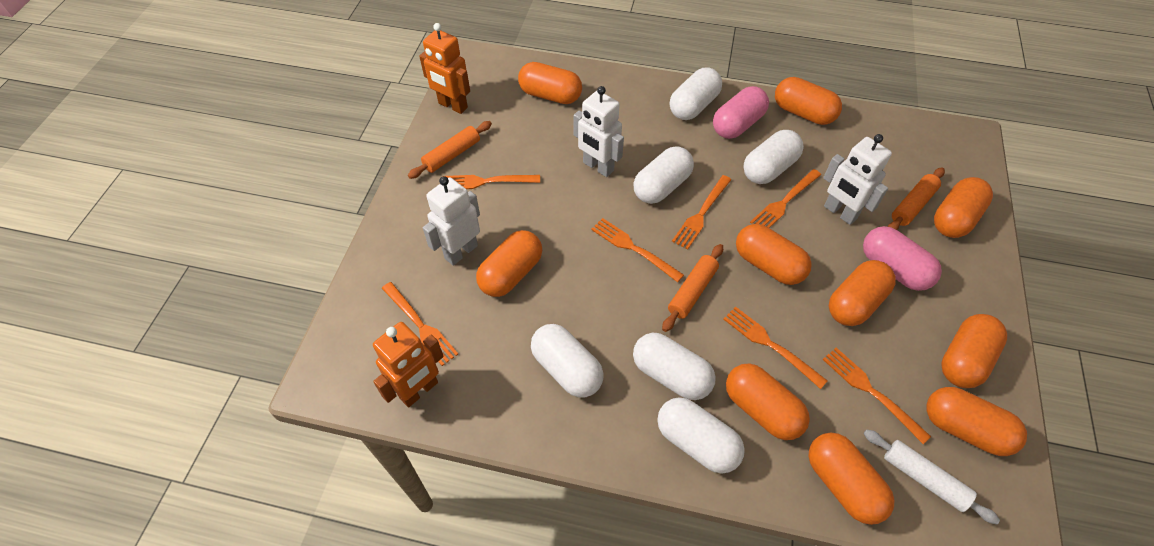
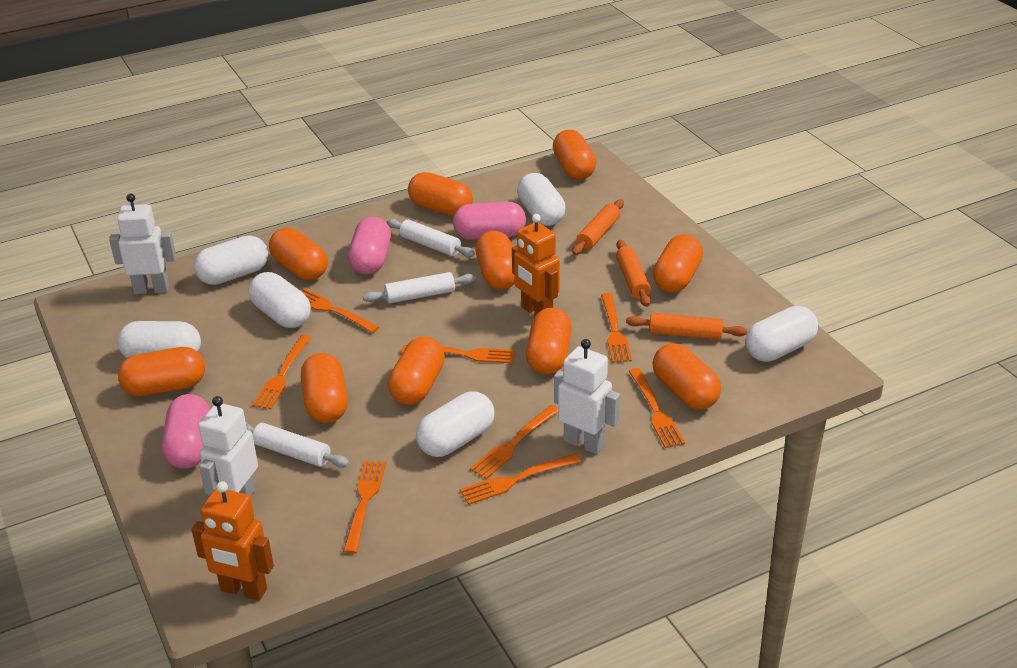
orange fork: [382,282,458,366] [442,175,540,189] [591,218,684,282] [672,175,731,249] [723,307,828,389] [750,169,821,228] [823,348,931,444] = 7 -> [252,335,311,409] [301,288,379,333] [343,460,386,554] [402,346,515,363] [460,453,581,505] [470,405,558,479] [601,293,632,363] [629,368,685,448] = 8
pink capsule: [713,86,769,139] [863,226,942,291] = 2 -> [162,394,210,469] [348,216,391,275] [453,201,526,240] = 3
white rolling pin: [864,429,1000,525] = 1 -> [247,423,349,468] [363,272,476,304] [387,219,475,257] = 3

